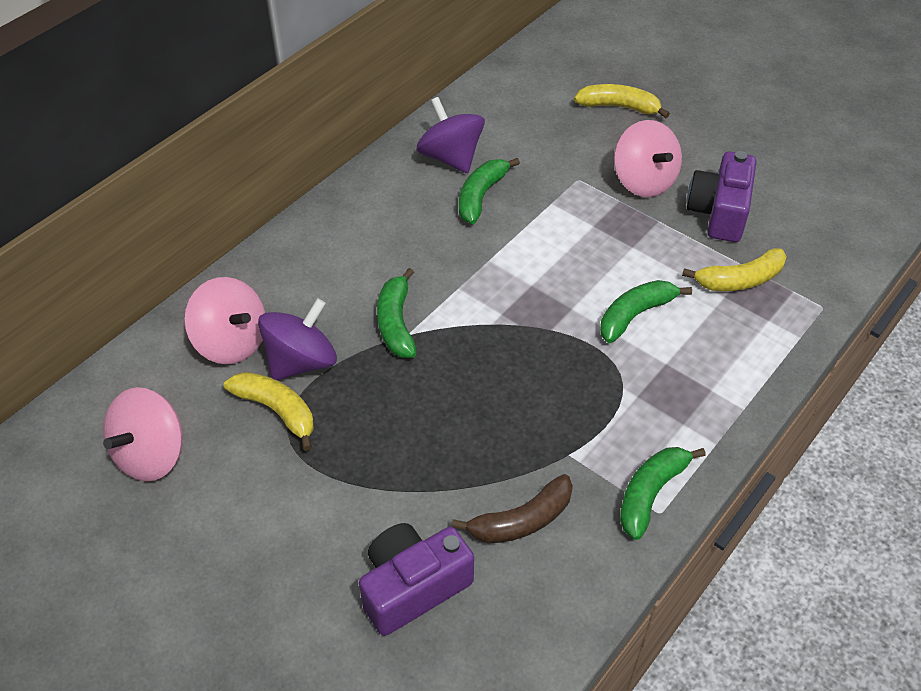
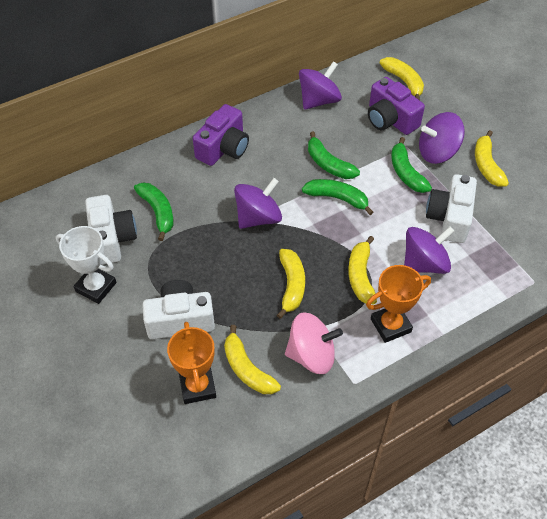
brown banana: [452,474,573,543] = 1 -> none = 0
orange trophy: none = 0 -> [167,322,216,404] [366,265,431,343] = 2
pink spinning top: [103,387,183,481] [184,277,265,364] [614,120,682,197] = 3 -> [285,312,343,374] = 1
purple spinning top: [258,298,337,380] [417,97,485,173] = 2 -> [234,178,282,229] [299,61,342,110] [404,227,454,274] [419,112,465,164] = 4
white camera: none = 0 -> [85,195,137,265] [142,280,215,339] [426,174,477,243] = 3
white trophy: none = 0 -> [56,226,116,304] = 1
yellow banana: [224,372,314,451] [574,84,670,118] [682,248,786,291] = 3 -> [224,325,281,394] [277,249,305,319] [348,236,377,304] [380,57,424,100] [475,130,509,187] = 5

